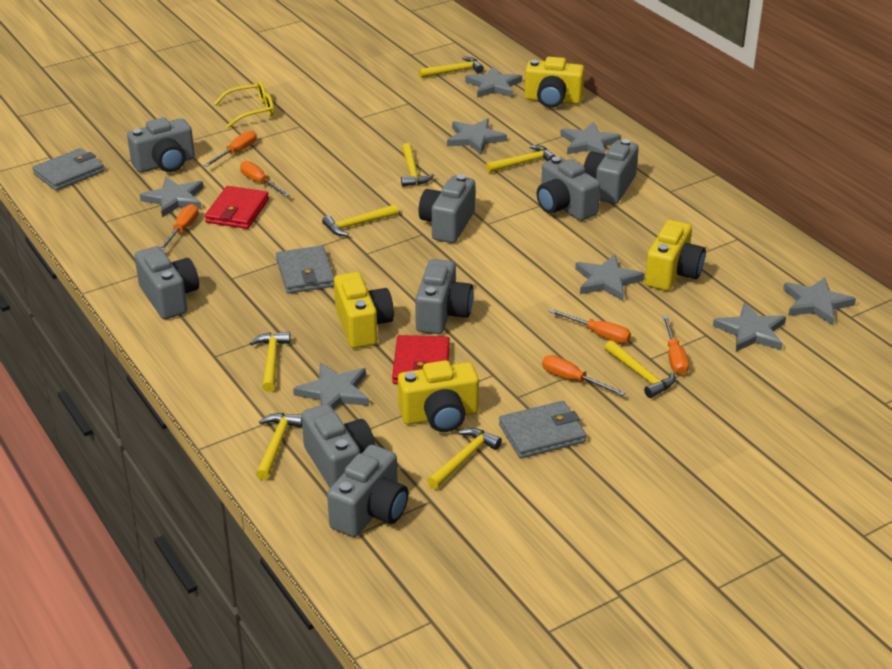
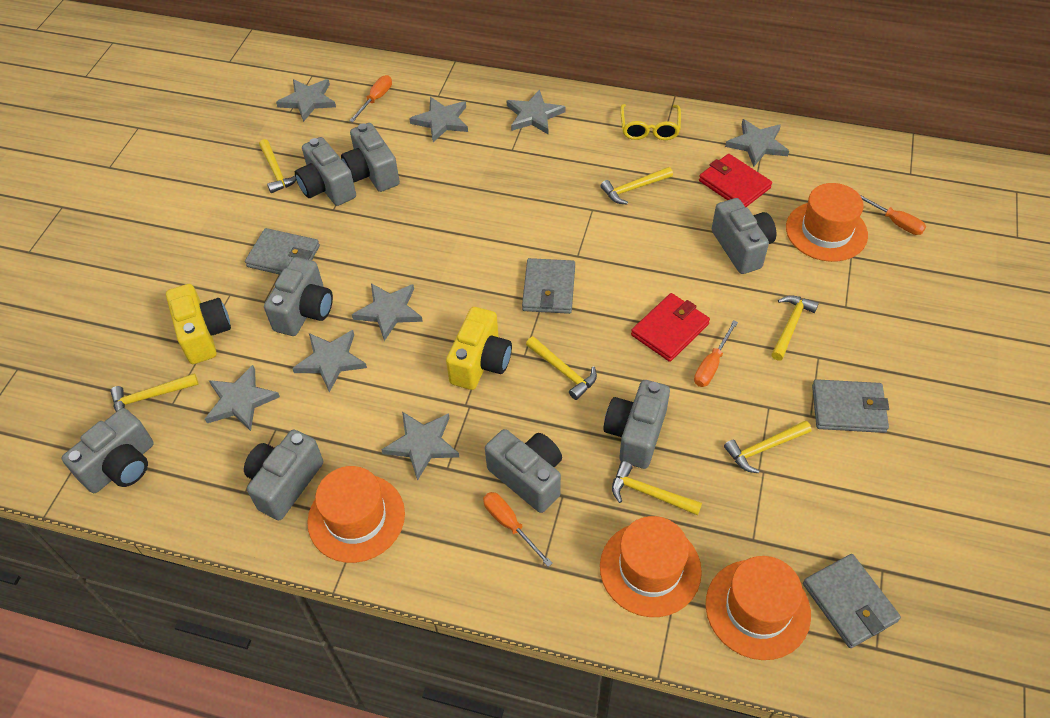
grey wallet: [32,148,104,191] [276,246,334,294] [499,401,586,458] = 3 -> [245,228,320,275] [522,258,575,314] [803,554,901,648] [812,379,889,433] = 4
orange hat: none = 0 -> [307,466,405,563] [600,516,702,617] [705,556,811,660] [786,183,868,262] = 4
orange screwdriver: [160,204,199,251] [204,130,257,167] [240,161,289,196] [542,355,625,396] [549,309,631,343] [663,316,689,375] = 6 -> [349,75,392,122] [483,492,552,567] [694,320,738,387] [860,195,926,235] = 4
yellow camera: [334,272,394,348] [398,360,479,432] [525,57,584,108] [645,220,706,291] = 4 -> [166,284,231,364] [446,307,512,390] = 2
yellow hammer: [250,332,291,392] [256,413,302,480] [322,204,398,236] [401,143,434,187] [419,57,484,78] [427,428,502,489] [486,145,555,173] [605,340,675,398] = 8 -> [110,373,198,412] [259,139,296,193] [526,336,597,400] [601,167,673,204] [612,461,702,516] [724,420,812,473] [771,295,819,361] = 7

